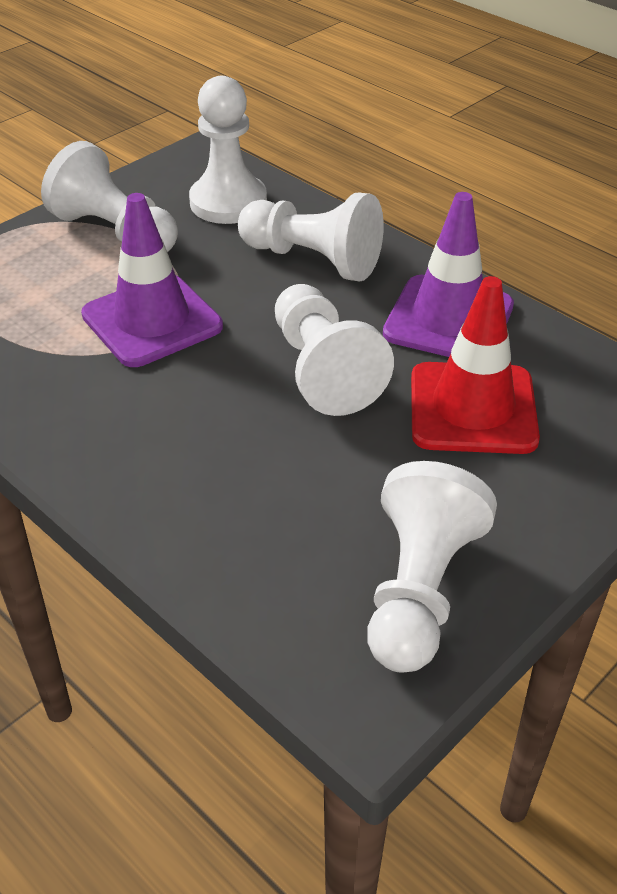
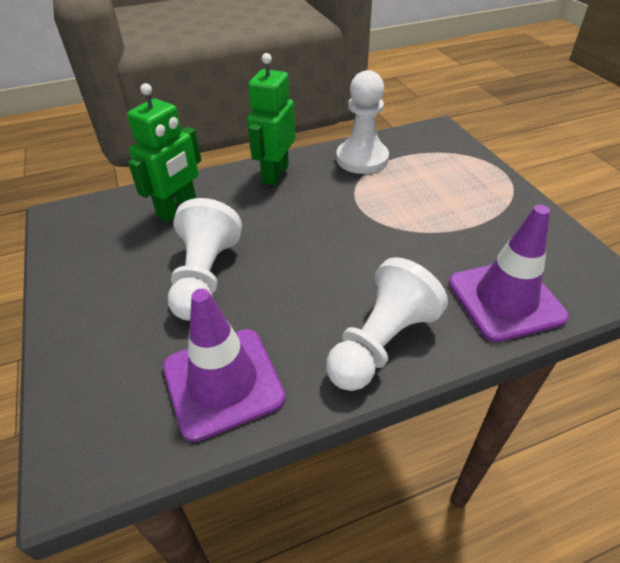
green robot: none = 0 -> [127,83,201,222] [247,53,295,186] = 2
red traffic cone: [411,276,540,454] = 1 -> none = 0
white pawn: [41,141,178,252] [189,76,267,224] [238,193,384,282] [275,284,394,416] [367,461,497,673] = 5 -> [168,198,242,321] [326,257,448,391] [336,70,389,174] = 3

